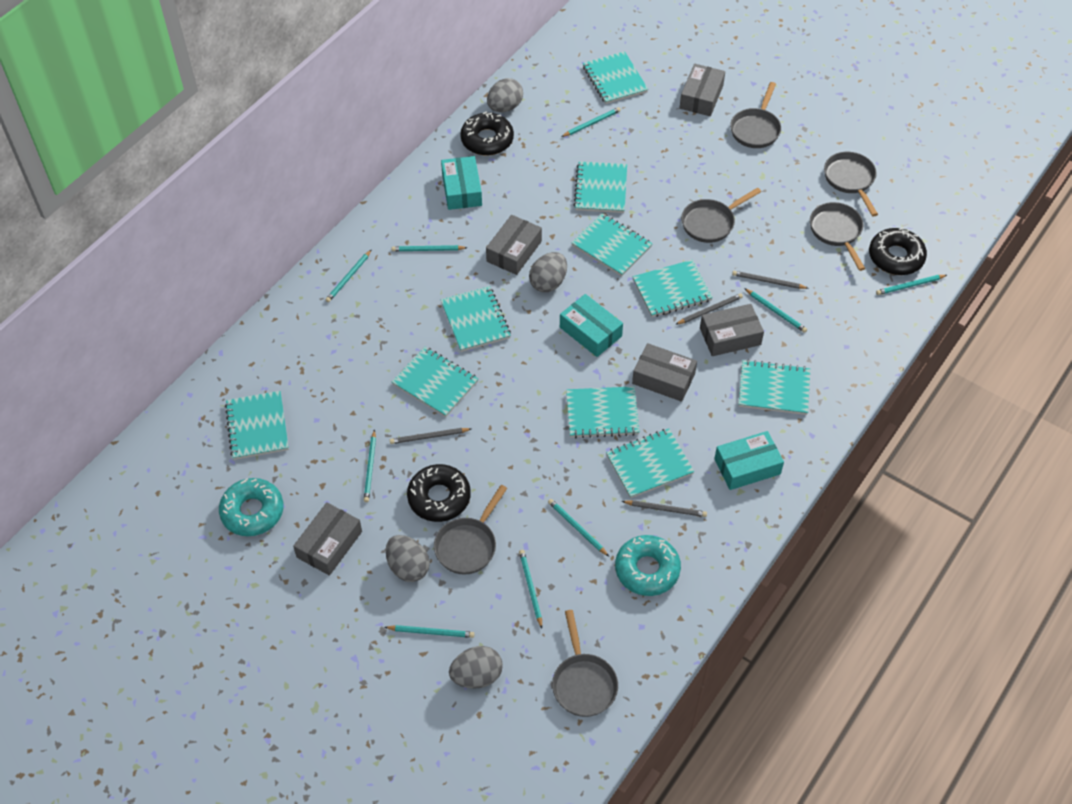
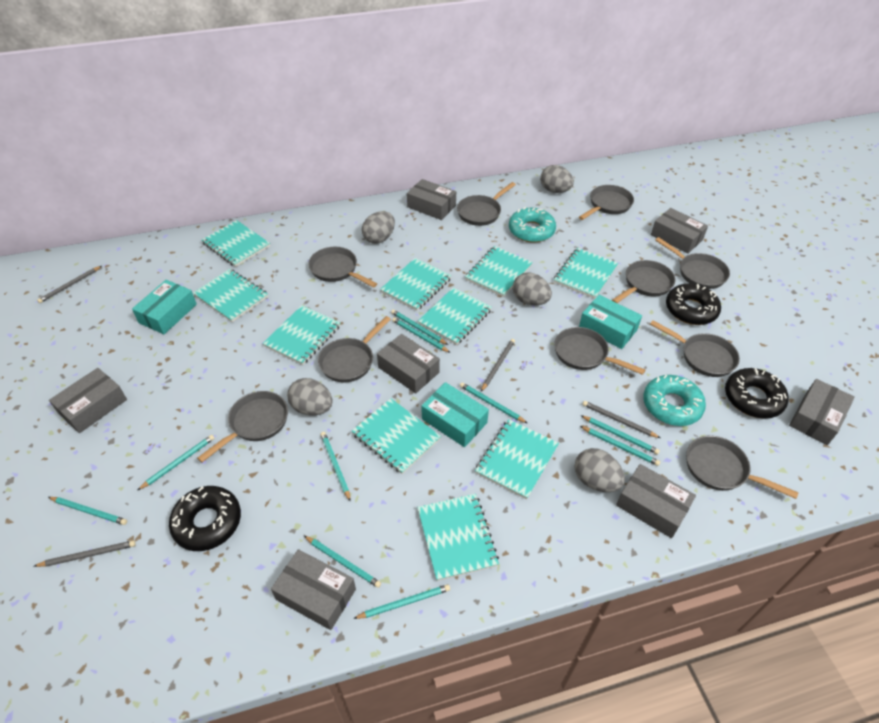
grey box: [293,502,362,576] [486,215,542,275] [632,343,697,402] [680,64,725,116] [700,304,764,356] = 5 -> [49,368,127,433] [271,549,356,630] [377,334,440,393] [407,179,456,220] [616,464,696,538] [651,208,708,254] [789,379,855,445] = 7
grey egg: [386,535,430,582] [449,646,503,689] [487,78,523,112] [529,252,567,292] = 4 -> [287,378,333,416] [362,211,395,244] [512,272,552,305] [540,165,574,193] [574,448,625,492] = 5
grey pan: [434,485,507,575] [552,610,618,717] [681,187,761,243] [730,82,781,148] [810,202,865,271] [824,152,878,216] = 6 -> [197,391,288,462] [308,247,377,288] [318,316,391,382] [457,182,516,226] [554,327,645,375] [579,185,634,220] [612,260,675,303] [650,320,740,377] [655,237,730,289] [686,435,799,499] = 10
turquoise pencil: [325,249,372,302] [364,429,376,502] [385,625,474,638] [392,245,467,251] [519,550,542,628] [548,499,609,556] [561,107,621,137] [744,288,807,333] [876,275,947,295] = 9 -> [48,497,127,525] [138,435,215,490] [304,536,381,588] [321,432,351,502] [353,584,450,619] [391,310,448,345] [392,317,451,353] [460,382,527,423] [580,426,660,466] [581,415,660,455] = 10

